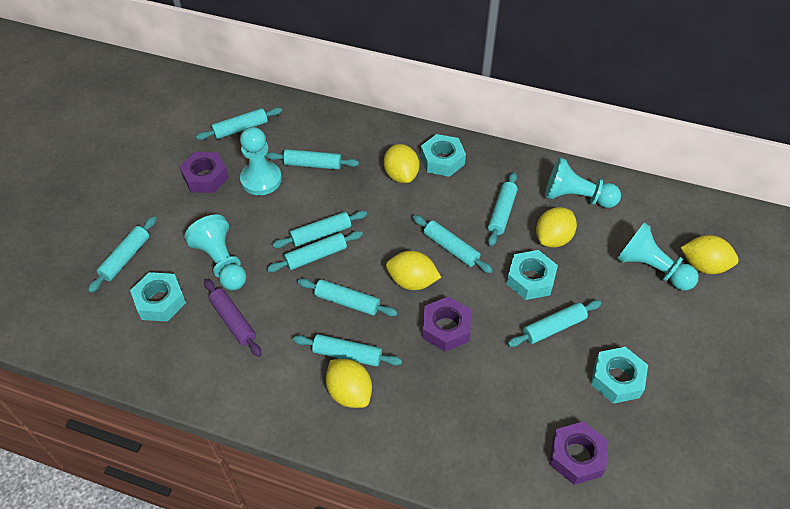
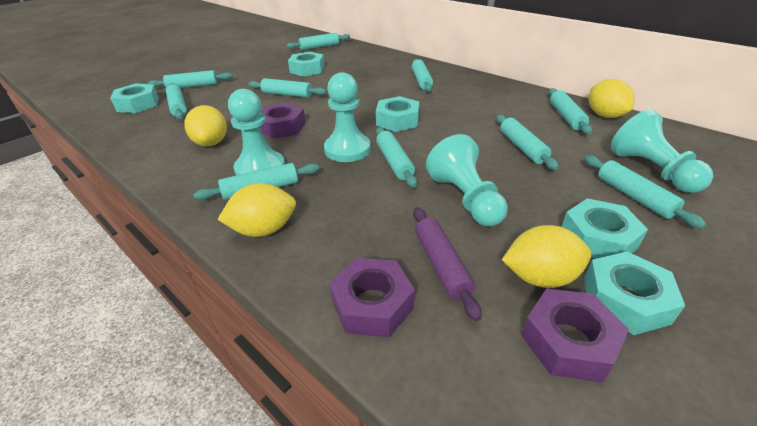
turquoise nut: [130,272,186,322] [421,134,466,177] [506,250,558,300] [591,347,648,404] = 4 -> [110,83,159,113] [288,52,325,77] [376,96,419,132] [562,198,648,259] [584,252,685,335] = 5
yellow lemon: [326,359,372,408] [384,144,419,183] [386,251,441,290] [536,207,577,247] [680,235,739,274] = 5 -> [184,105,227,146] [217,183,296,237] [502,225,592,288] [589,79,635,118] = 4

